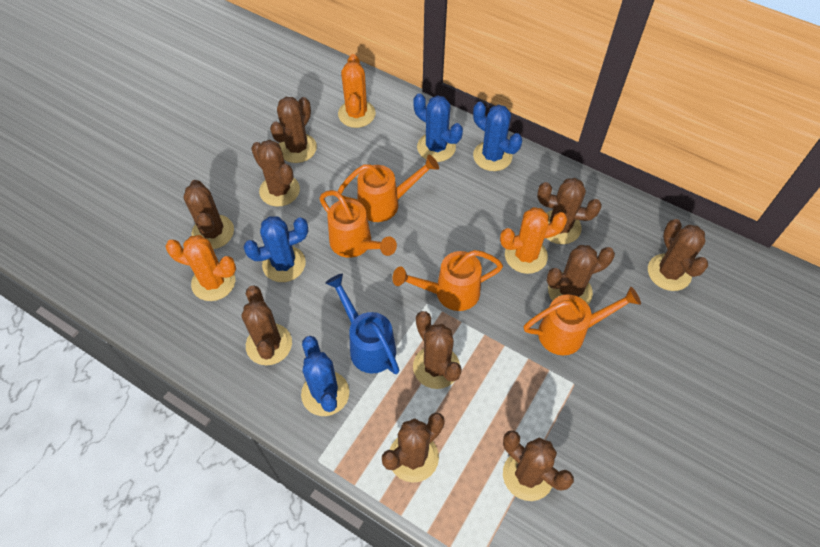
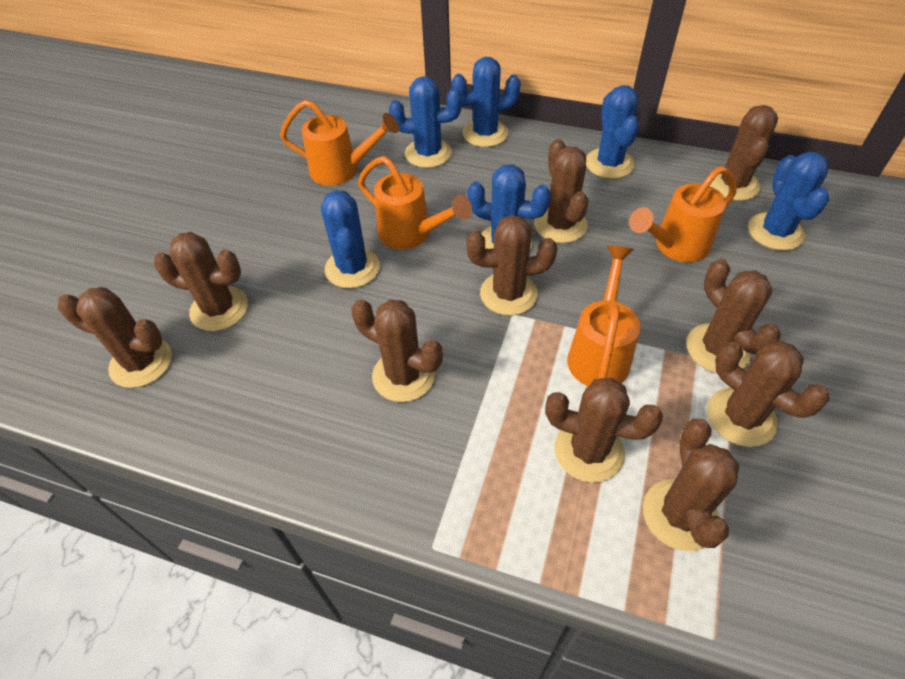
blue cactus: [243,216,308,282] [301,336,349,416] [413,93,463,162] [473,102,522,171] = 4 -> [321,190,380,288] [389,76,462,168] [451,57,521,147] [467,165,551,250] [586,85,639,179] [748,151,829,251] = 6
blue watering can: [325,274,399,374] = 1 -> none = 0
orange cactus: [165,235,236,301] [338,54,376,128] [500,207,567,274] = 3 -> none = 0

